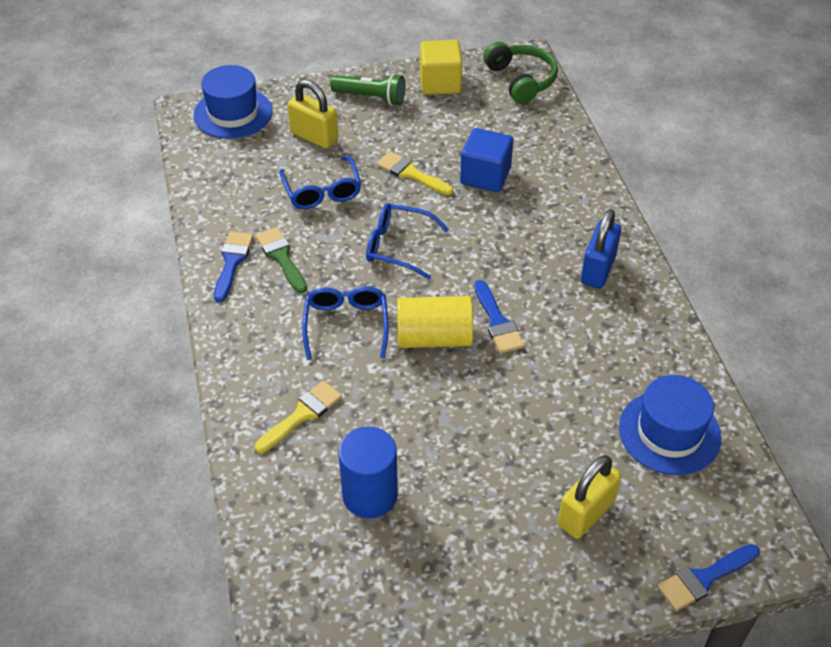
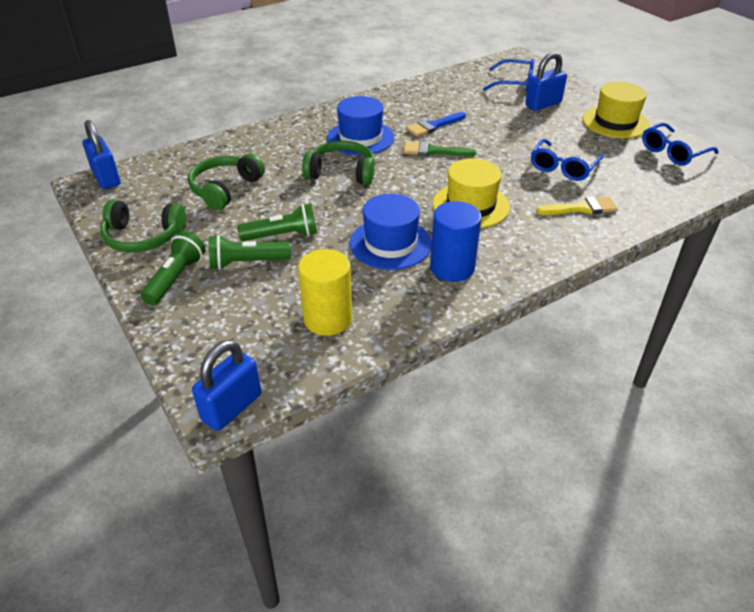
blue brush: [214,231,254,302] [474,280,525,354] [658,544,760,611] = 3 -> [406,112,466,137] = 1
blue cube: [460,128,513,192] = 1 -> none = 0
blue padlock: [581,209,621,289] = 1 -> [83,120,120,189] [192,340,261,431] [525,52,567,111] = 3
green flashlight: [330,74,405,106] = 1 -> [140,231,206,305] [209,235,291,270] [237,203,317,241] = 3
green headphones: [483,42,558,104] = 1 -> [100,200,186,253] [188,153,265,210] [302,140,375,185] = 3
yellow brush: [255,381,342,453] [376,151,453,195] = 2 -> [536,197,618,215] = 1
yellow cube: [420,40,463,95] = 1 -> none = 0
yellow hat: none = 0 -> [433,158,510,228] [583,82,650,138] = 2
yellow padlock: [288,79,338,149] [558,455,621,539] = 2 -> none = 0

